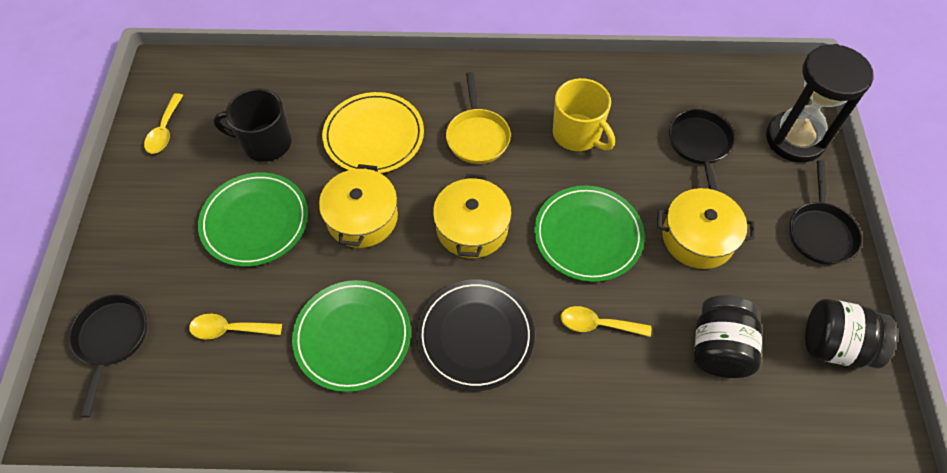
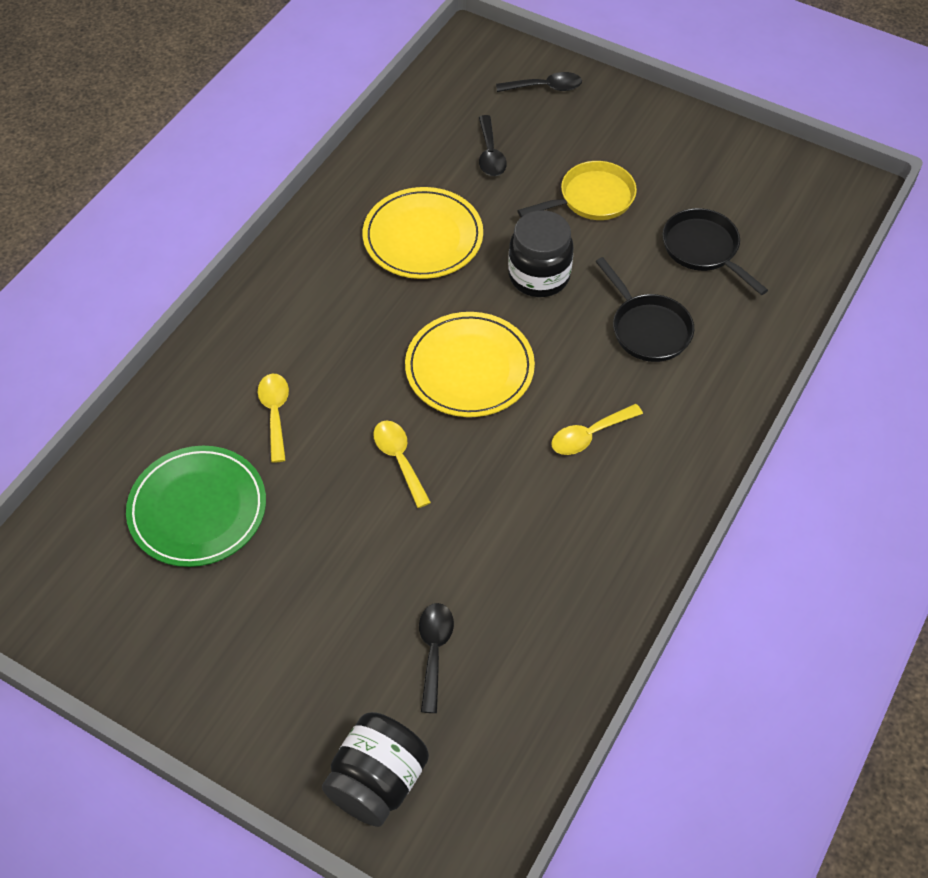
black hourglass: [766,44,873,162] = 1 -> none = 0
black mug: [213,88,292,162] = 1 -> none = 0
black pan: [69,295,147,418] [669,109,735,191] [789,160,862,265] = 3 -> [595,257,694,362] [663,208,768,295] = 2
black plate: [416,280,535,391] = 1 -> none = 0
black spoon: none = 0 -> [419,603,454,713] [479,115,507,176] [496,72,582,92] = 3
green plate: [198,173,308,267] [292,280,411,392] [534,186,645,282] = 3 -> [126,446,266,567] = 1
yellow mug: [553,78,615,151] = 1 -> none = 0
yellow plate: [322,92,424,174] = 1 -> [363,187,483,279] [405,312,535,417] = 2
yellow pot: [319,164,398,248] [433,174,512,258] [657,188,755,269] = 3 -> none = 0

